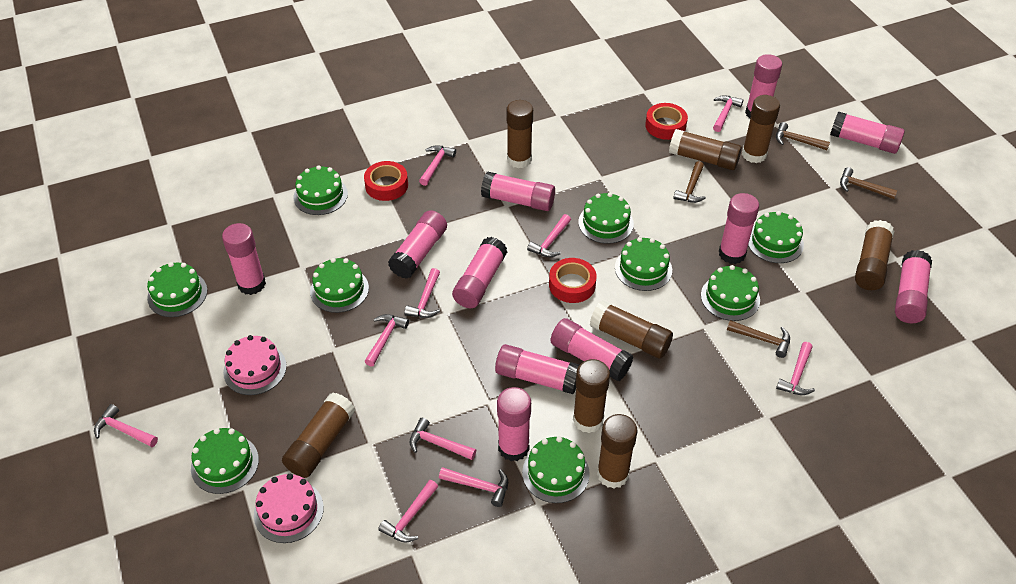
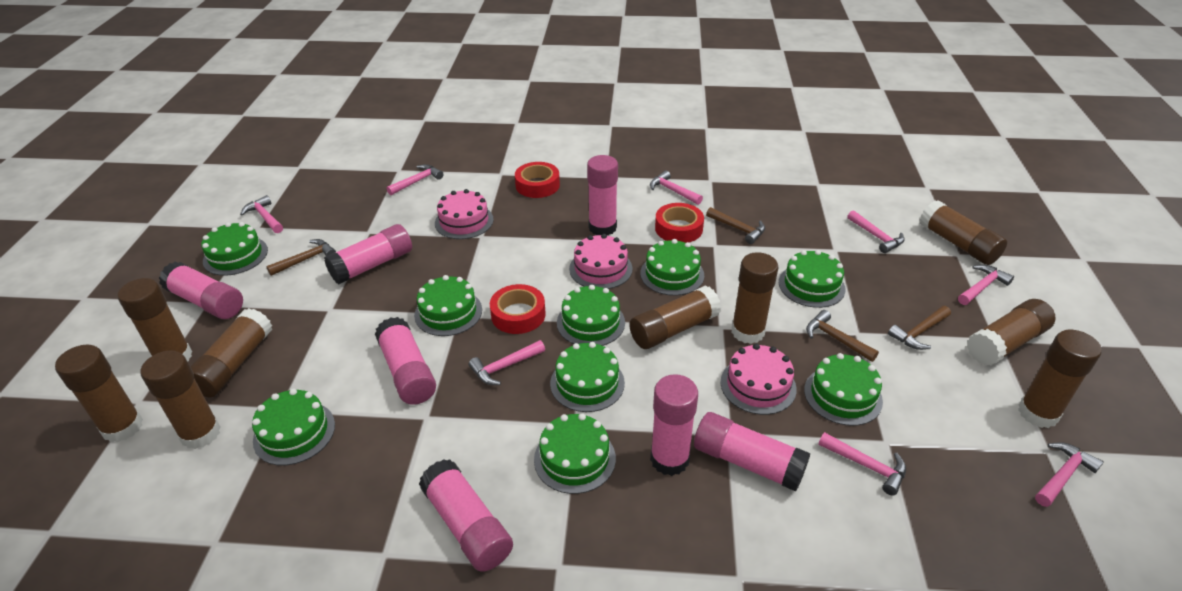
brown glue stick: [282,393,355,478] [506,100,533,168] [573,359,610,433] [590,300,673,359] [597,414,638,488] [669,129,742,170] [742,95,780,163] [855,220,894,290] = 8 -> [55,344,143,442] [118,278,192,362] [140,350,221,449] [190,308,272,397] [629,285,721,349] [731,252,778,344] [920,200,1007,265] [967,299,1056,366] [1018,330,1102,428] = 9
pink cake: [223,335,287,395] [254,474,324,543] = 2 -> [435,189,494,239] [569,234,633,289] [720,344,797,415] = 3
pink glue stick: [222,223,266,295] [388,210,447,279] [452,237,507,308] [481,172,555,211] [495,344,579,394] [497,387,531,461] [551,318,633,381] [719,193,759,264] [745,54,782,119] [830,112,905,154] [895,250,932,323] = 11 -> [159,262,243,319] [324,224,412,284] [375,317,436,405] [419,459,513,572] [587,155,618,236] [650,374,698,476] [694,412,811,491] = 7
pink hammer: [94,404,158,447] [364,314,409,367] [378,480,438,543] [404,268,440,318] [409,418,476,460] [419,145,456,186] [439,467,508,507] [527,214,571,257] [713,95,743,132] [776,342,815,395] = 10 -> [240,195,283,233] [386,164,443,195] [468,340,545,385] [650,170,703,205] [818,432,906,496] [847,210,905,253] [958,265,1014,305] [1035,442,1104,507] = 8

